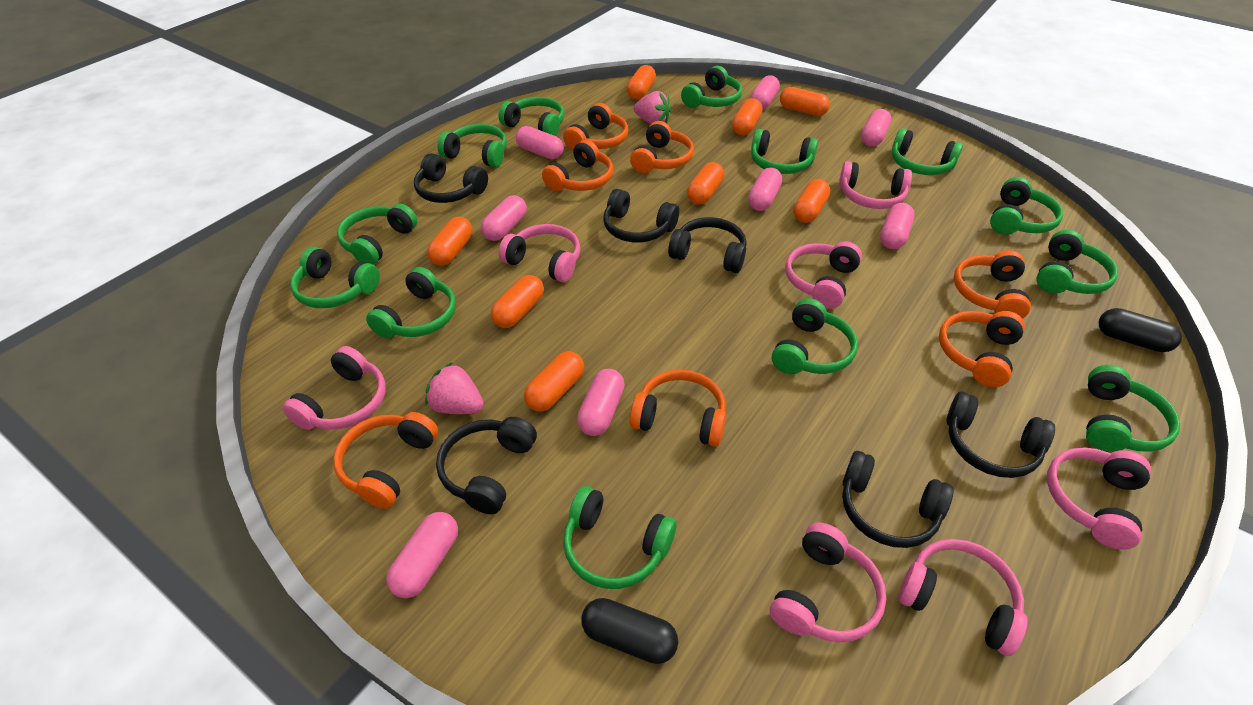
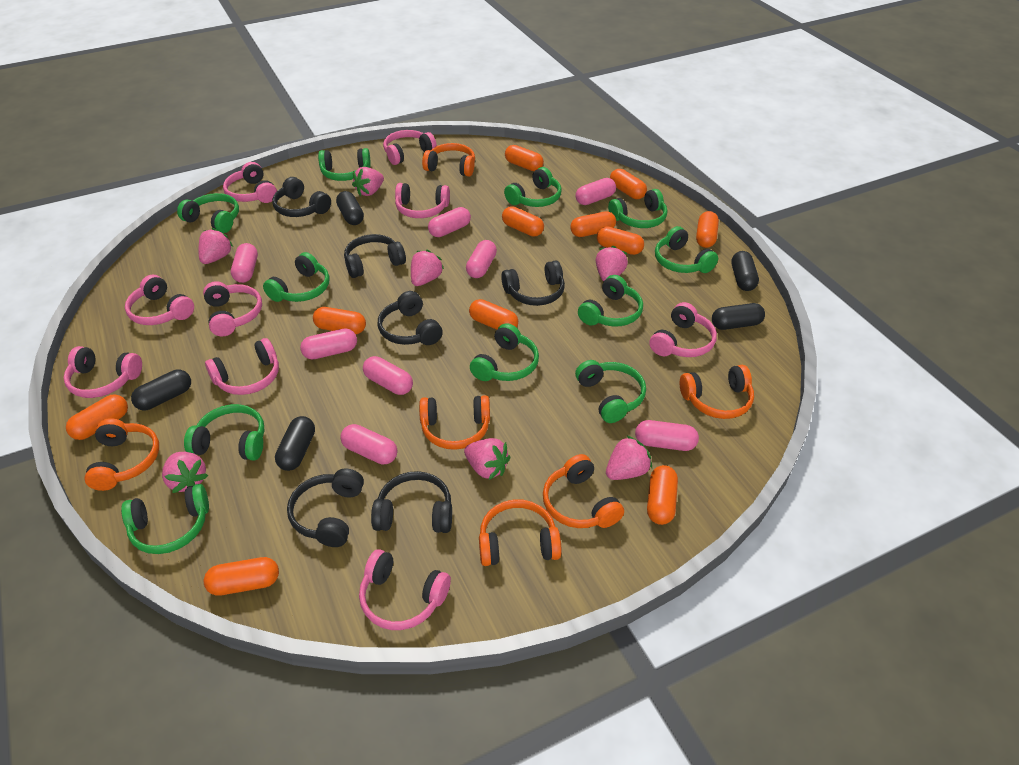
black capsule: [581,598,678,664] [1098,308,1182,352] = 2 -> [131,370,191,410] [275,416,315,471] [336,191,364,225] [712,303,765,330] [731,251,759,291] = 5
green headphones: [290,247,380,308] [337,204,418,265] [366,267,456,338] [437,124,507,167] [499,97,564,136] [563,486,676,589] [681,66,742,108] [751,129,818,174] [772,298,858,374] [892,128,963,175] [990,177,1063,235] [1036,230,1118,294] [1086,365,1180,452] = 13 -> [121,484,209,554] [177,193,239,233] [184,404,265,461] [263,252,330,302] [318,148,371,181] [470,323,539,381] [504,167,562,207] [575,360,646,423] [578,275,643,327] [608,189,667,228] [655,226,718,273] = 11
orange capsule: [427,217,473,266] [491,275,544,328] [524,351,584,412] [626,65,656,99] [687,162,724,205] [732,98,762,135] [780,87,830,116] [793,179,830,223] = 8 -> [66,394,128,440] [204,557,279,596] [313,307,366,334] [469,299,518,330] [502,206,544,237] [505,145,544,171] [570,211,616,237] [597,226,644,255] [610,169,647,199] [647,465,678,525] [696,211,719,248] = 11
orange headphones: [333,412,438,509] [542,140,613,191] [563,103,628,150] [630,121,694,173] [630,370,726,447] [939,311,1025,387] [953,250,1031,319] = 7 -> [84,418,159,491] [419,395,490,450] [422,143,475,177] [479,499,561,566] [543,454,624,528] [680,365,754,419] = 6
pink headphones: [282,346,386,430] [499,224,580,282] [770,522,886,642] [785,241,862,309] [839,161,912,209] [898,539,1028,656] [1047,447,1151,550] = 7 -> [64,346,142,398] [125,275,194,325] [203,281,262,336] [205,338,279,395] [223,162,277,203] [359,549,451,630] [383,130,437,165] [395,183,450,218] [649,302,717,357] = 9
pink strawberry: [425,362,484,414] [634,91,671,124] = 2 -> [162,452,208,493] [199,228,233,264] [352,167,384,196] [411,250,444,286] [464,438,510,480] [596,246,628,282] [606,435,652,480] = 7

